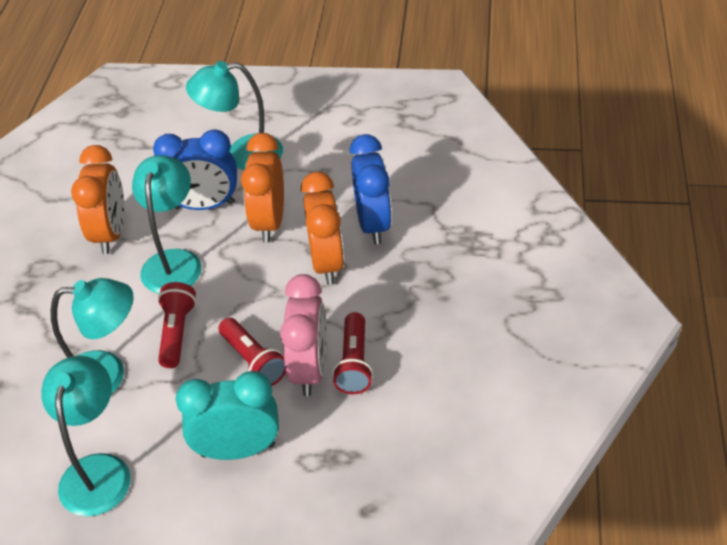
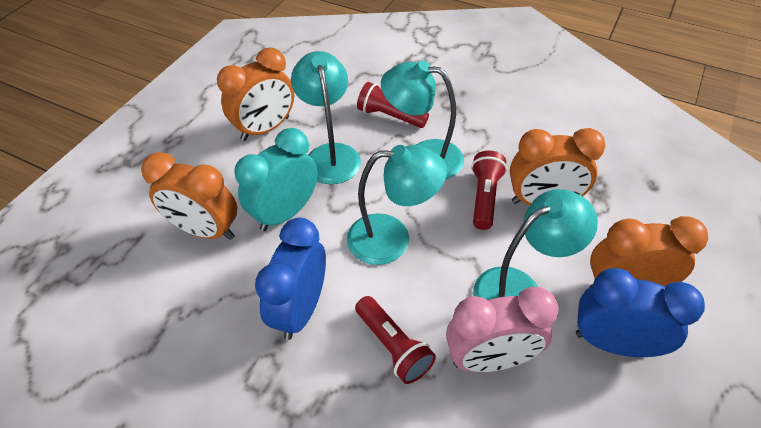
orange clock: [71,145,125,254] [241,133,284,243] [301,172,344,285] = 3 -> [141,152,238,240] [217,47,294,141] [510,128,606,205] [590,216,708,287] = 4

